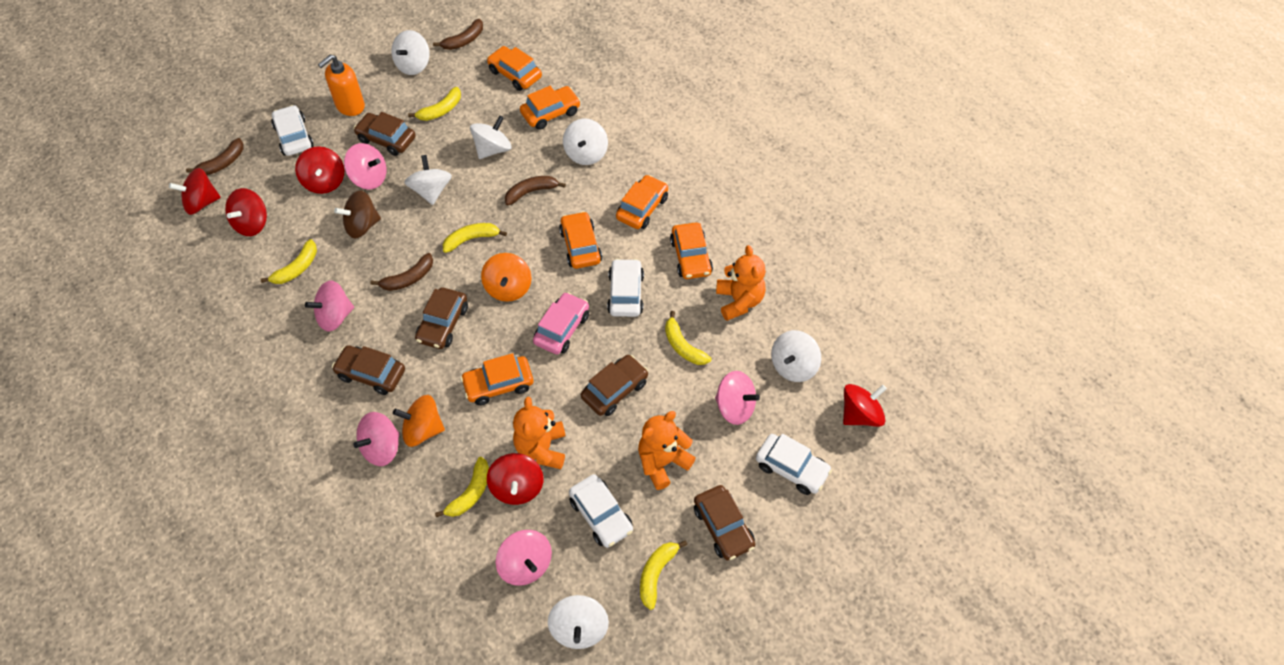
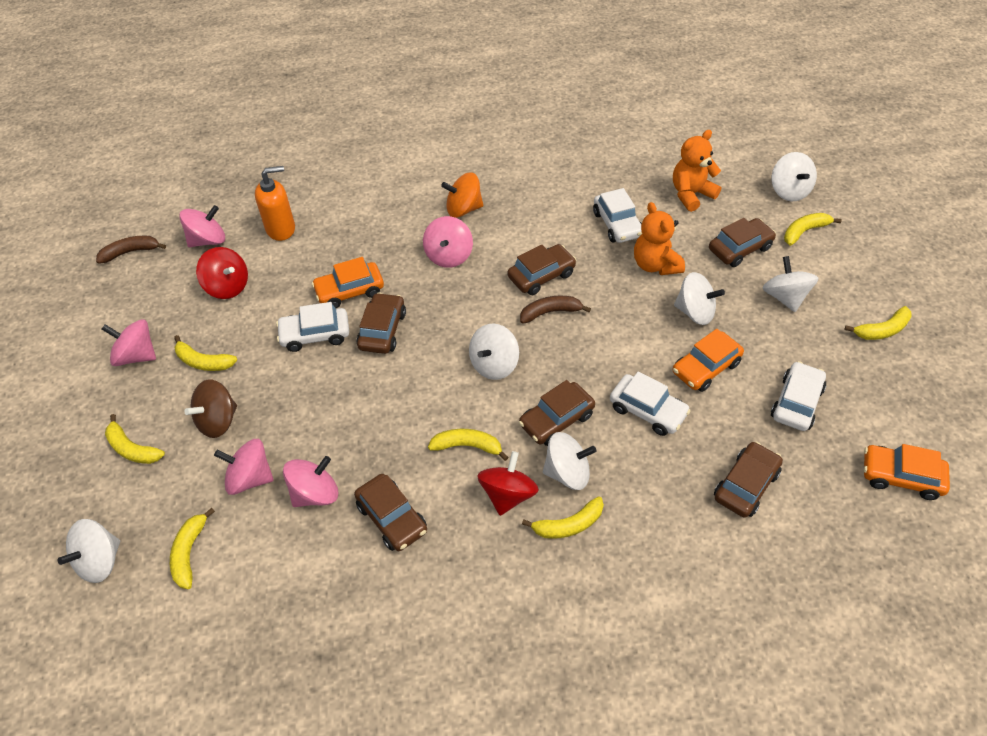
brown banana: [186,138,244,175] [370,253,433,291] [433,19,483,50] [505,176,566,205] = 4 -> [96,236,166,264] [520,296,591,323] = 2
brown car: [332,345,405,395] [354,112,416,156] [415,287,468,349] [581,355,648,416] [694,485,755,560] = 5 -> [354,474,427,551] [356,293,406,354] [507,244,576,295] [519,380,595,446] [709,218,776,267] [714,442,783,518] = 6
orange car: [460,353,533,405] [487,46,542,91] [520,86,581,130] [559,211,602,269] [616,175,668,229] [670,222,713,279] = 6 -> [311,257,384,308] [672,329,744,392] [864,444,950,500] = 3
orange spinning top: [393,395,445,447] [481,253,532,302] = 2 -> [441,172,483,218] = 1
orange teddy bear: [513,397,566,469] [638,411,696,490] [716,245,766,321] = 3 -> [634,202,685,275] [673,130,721,212] = 2
pink car: [533,292,589,354] = 1 -> none = 0
red spinning top: [169,168,221,215] [225,188,267,236] [295,146,344,194] [487,453,543,505] [843,384,887,427] = 5 -> [196,247,248,299] [477,451,539,516] = 2
yellow banana: [261,239,317,284] [408,87,461,121] [435,457,489,517] [443,223,507,253] [640,540,688,610] [665,311,711,365] = 6 -> [105,414,165,464] [170,508,215,589] [174,335,237,371] [428,429,508,461] [522,496,604,539] [784,213,842,246] [845,306,912,340] = 7

